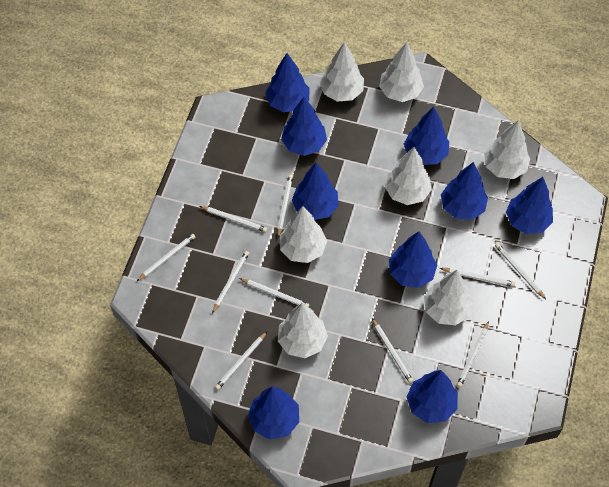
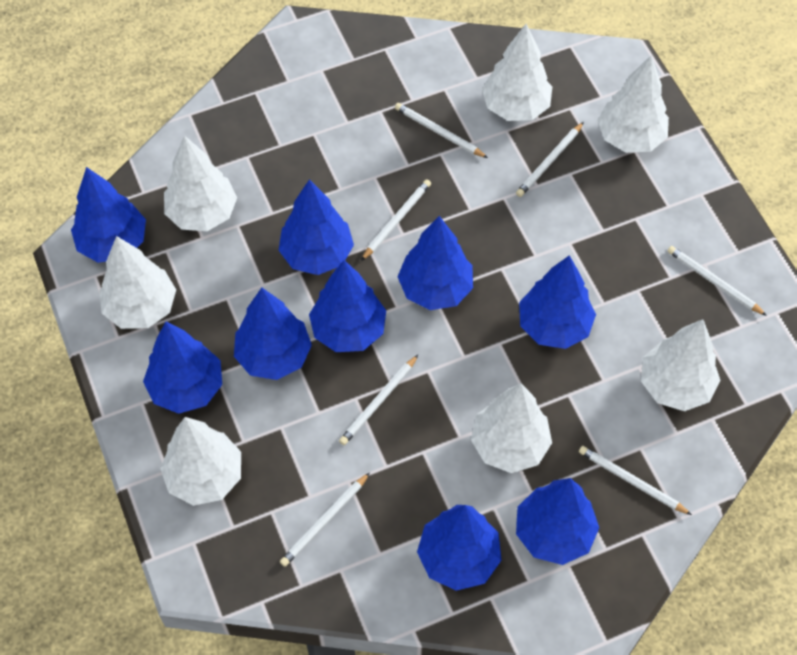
white pencil: [137,234,195,281] [200,206,267,232] [212,251,249,313] [215,332,267,390] [239,278,309,307] [277,174,293,238] [372,318,413,383] [440,268,515,287] [457,321,489,387] [495,243,546,299] = 10 -> [280,472,370,567] [339,355,418,445] [361,179,431,261] [395,103,488,158] [516,122,584,197] [579,446,692,515] [667,246,767,316] = 7

